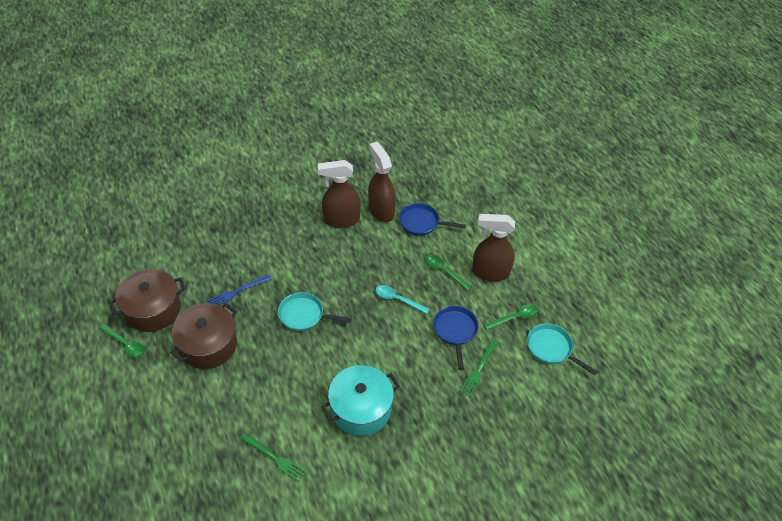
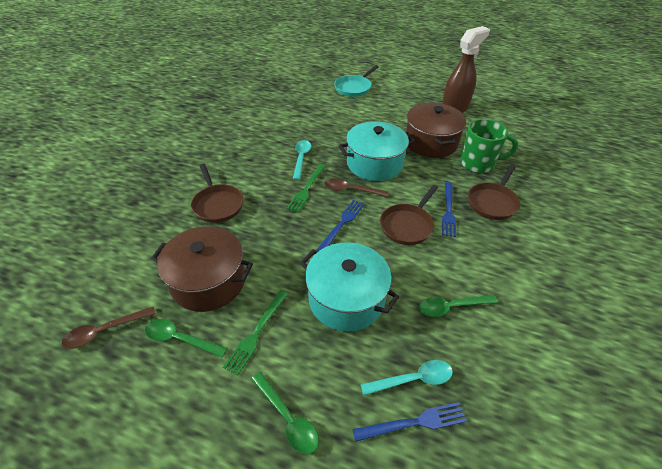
blue fork: [207,274,271,305] = 1 -> [317,200,365,251] [352,402,467,442] [442,182,456,237] = 3
blue pan: [399,203,466,235] [433,306,479,370] = 2 -> none = 0
brown pan: none = 0 -> [191,164,244,223] [380,185,438,245] [468,165,520,220] = 3
brown spoon: none = 0 -> [62,306,156,349] [325,179,389,197] = 2
brown spray bottle: [318,160,361,228] [368,142,396,223] [472,214,515,282] = 3 -> [442,26,490,113] = 1
green mug: none = 0 -> [460,119,518,173] = 1
turquoise pan: [278,292,352,331] [527,323,597,375] = 2 -> [334,65,379,97] = 1
turquoise pot: [321,365,400,436] = 1 -> [300,242,399,332] [339,121,415,181] = 2
turquoise spoon: [375,285,429,314] = 1 -> [293,140,311,180] [360,360,453,396] = 2

